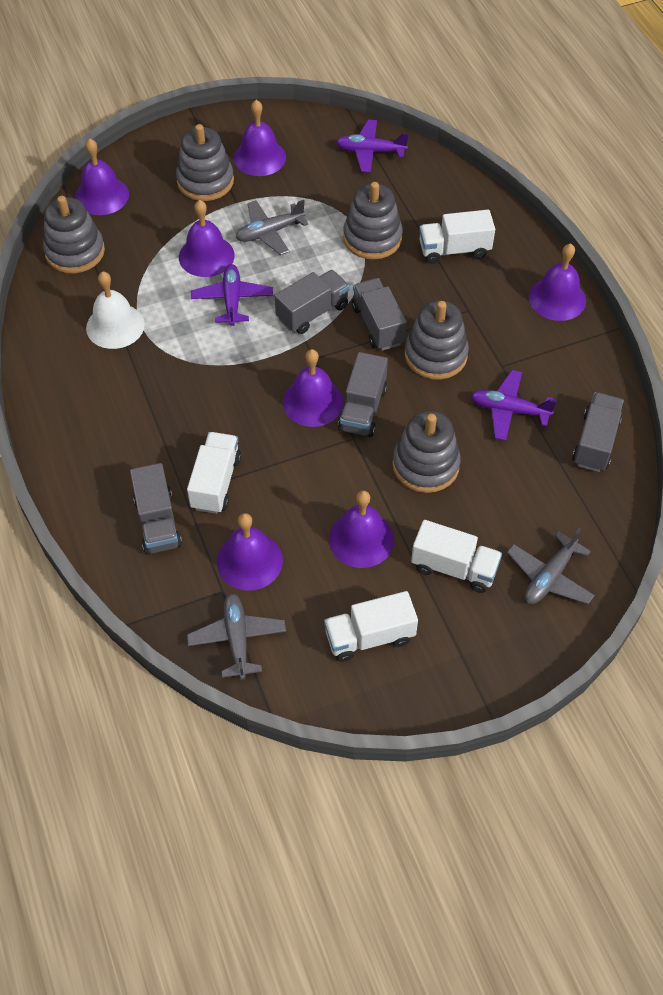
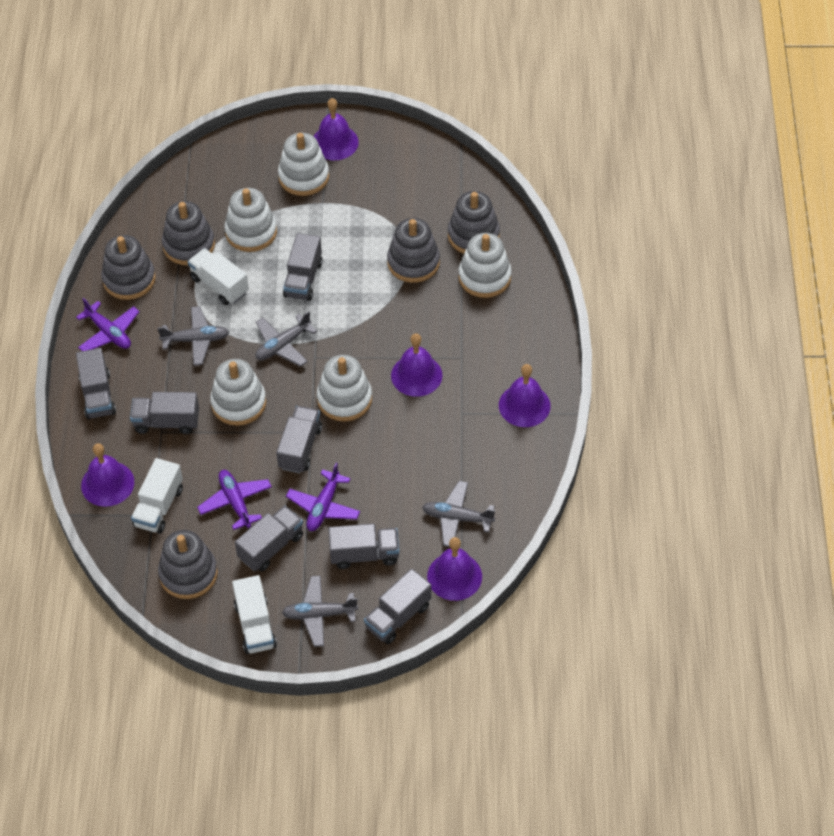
grey plane: [187,593,286,680] [236,200,309,255] [507,528,595,604] = 3 -> [157,306,229,366] [255,311,317,366] [282,576,358,647] [422,481,495,547] = 4
grey truck: [130,463,182,554] [275,270,349,334] [338,352,388,437] [352,278,407,351] [572,392,624,472] = 5 -> [76,348,116,419] [130,392,199,434] [235,506,303,571] [276,406,322,473] [283,233,323,301] [328,524,399,569] [364,569,431,644] = 7
purple bell: [75,138,129,215] [179,200,234,277] [217,513,283,591] [234,100,286,176] [283,349,343,427] [329,490,394,568] [529,243,586,321] = 7 -> [81,443,134,507] [314,98,359,160] [391,333,442,397] [427,537,482,601] [499,364,551,427] = 5
white bell: [86,271,145,349] = 1 -> none = 0
white stacking toy: none = 0 -> [210,359,266,426] [224,188,277,252] [278,133,329,196] [317,355,372,422] [458,233,512,298] = 5
white truck: [187,432,241,514] [324,591,418,662] [411,520,502,593] [419,210,495,264] = 4 -> [131,458,183,534] [188,248,249,305] [232,575,277,654] = 3

